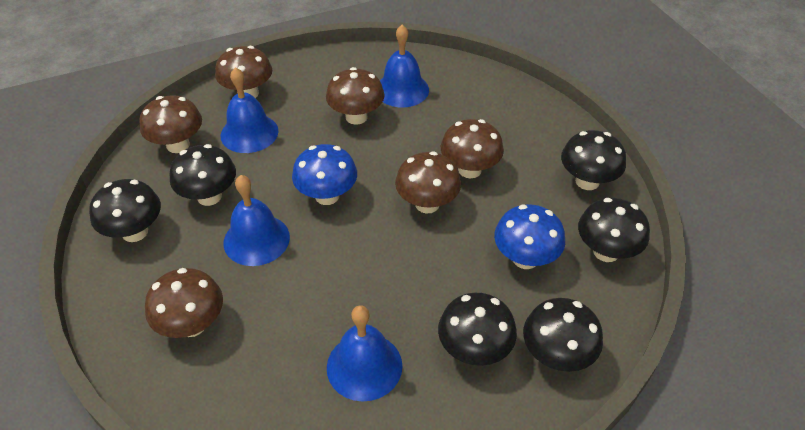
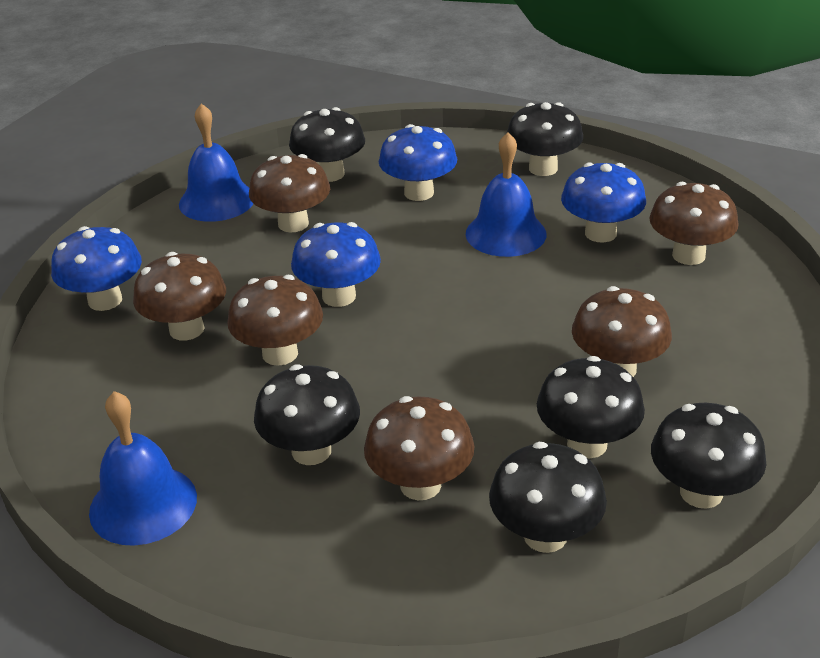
blue bell: [221,67,279,153] [223,175,290,266] [327,305,402,402] [380,25,429,107] = 4 -> [89,391,197,546] [179,103,253,222] [466,132,546,257] = 3
blue mushroom: [292,144,357,205] [494,204,565,269] = 2 -> [51,226,142,311] [291,222,381,307] [379,124,457,201] [561,162,646,243] = 4

